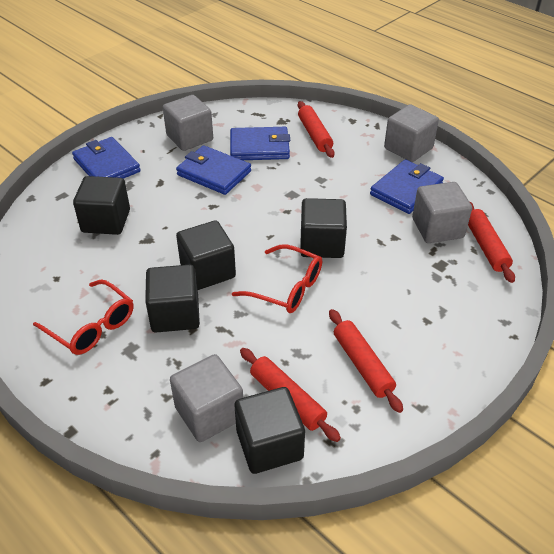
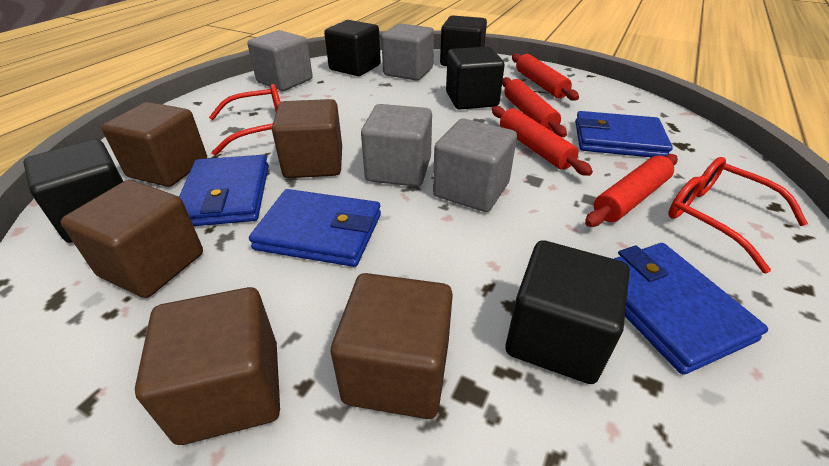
brown cube: none = 0 -> [61,180,203,298] [102,102,207,187] [135,287,280,445] [272,99,342,178] [331,273,453,419] = 5

